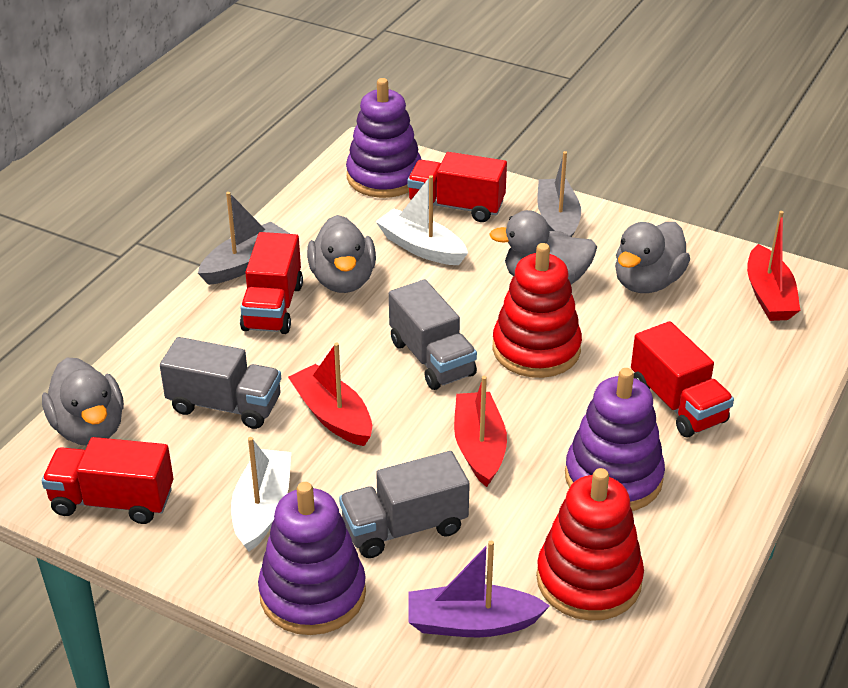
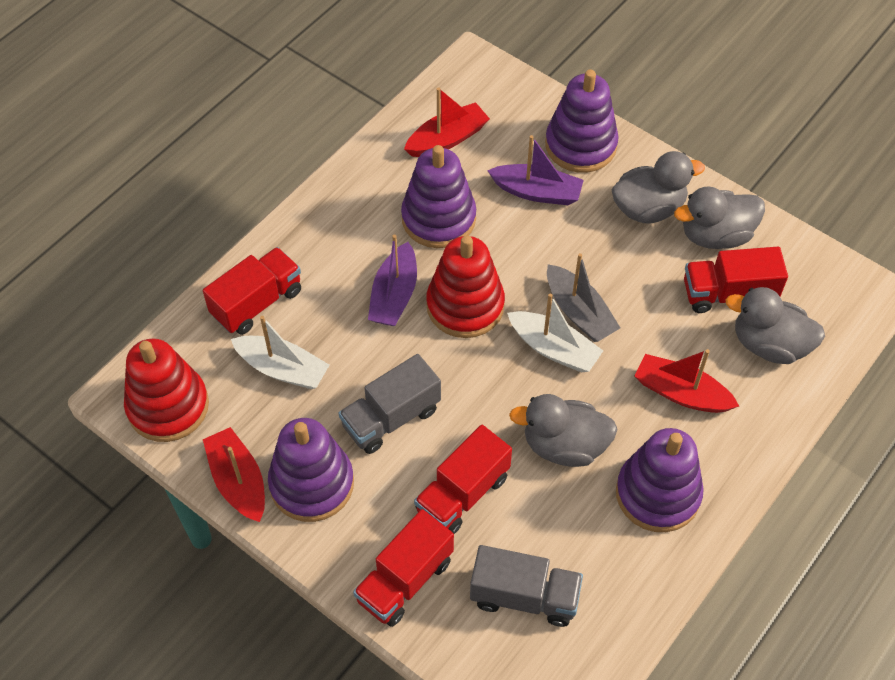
grey boat: [198,192,290,285] [537,151,581,237] = 2 -> [547,253,620,342] = 1
grey truck: [160,337,281,429] [339,451,470,558] [389,279,477,390] = 3 -> [339,354,441,454] [470,545,583,627] = 2
purple boat: [408,541,550,637] = 1 -> [368,235,417,326] [487,135,584,205] = 2
purple stacking toy: [258,482,366,635] [346,78,422,198] [565,368,665,511] = 3 -> [268,418,354,522] [401,145,476,248] [545,69,619,173] [616,428,704,532] = 4

